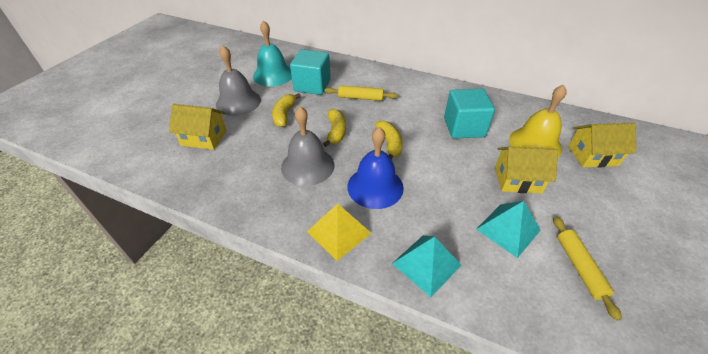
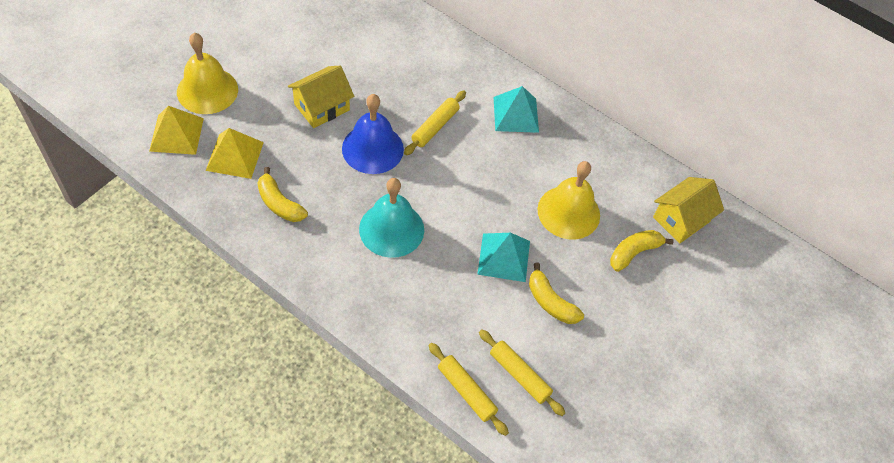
grey bell: [216,46,261,116] [281,106,334,186] = 2 -> none = 0
turquoise cube: [290,49,331,95] [444,89,495,139] = 2 -> none = 0
yellow bell: [509,85,567,158] = 1 -> [177,33,238,114] [537,161,600,240] = 2
yellow house: [169,104,227,150] [495,146,558,194] [568,123,636,168] = 3 -> [288,66,354,128] [653,177,724,243] = 2
yellow pyramid: [307,203,371,261] = 1 -> [149,106,204,155] [206,128,264,179] = 2
yellow rolling pin: [325,85,398,101] [553,216,622,321] = 2 -> [404,90,466,155] [429,343,509,436] [479,329,565,416] = 3

